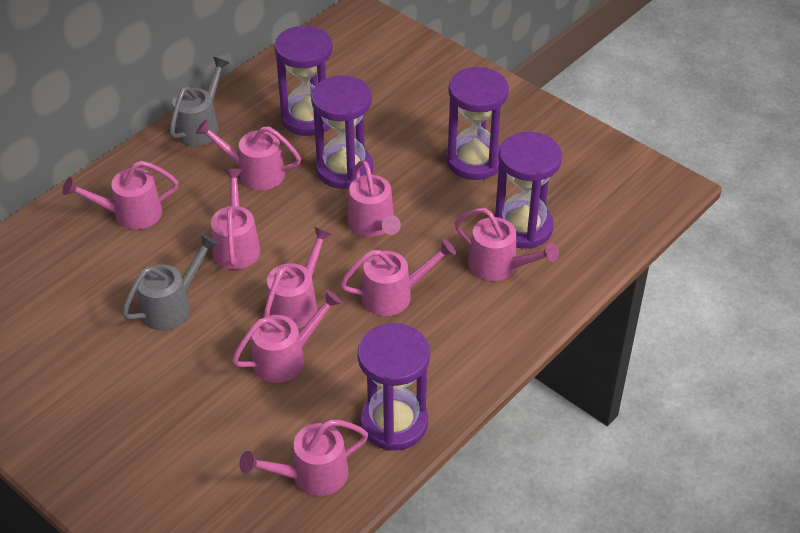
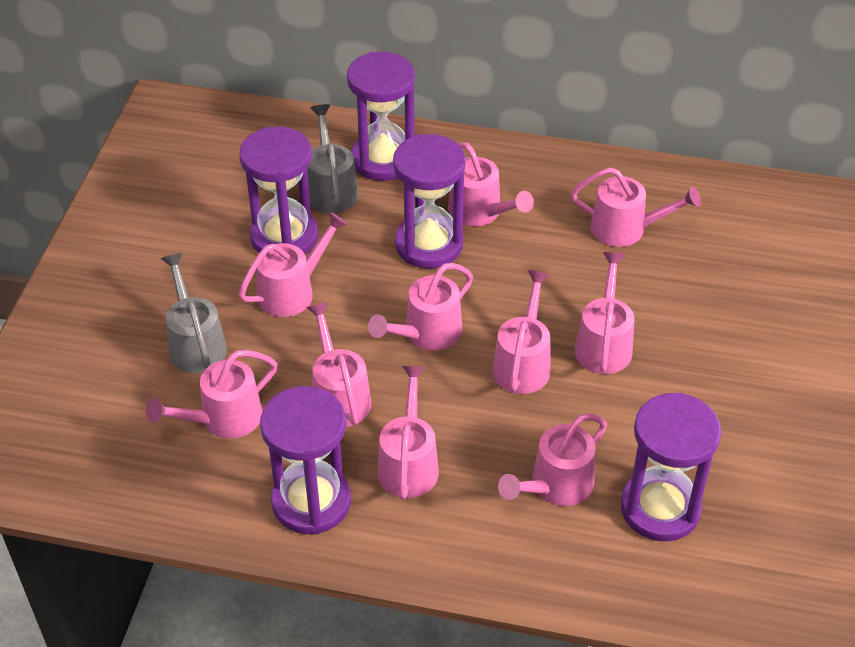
pink watering can: [63,161,178,230] [195,119,301,190] [211,169,260,270] [232,290,342,383] [239,420,368,496] [263,227,332,328] [340,239,456,316] [348,160,401,237] [454,208,559,281] = 9 -> [146,350,277,439] [239,212,348,317] [306,302,371,427] [368,263,473,350] [377,366,439,500] [448,142,534,226] [492,270,550,394] [498,413,607,506] [571,167,701,247] [575,252,634,374] = 10

